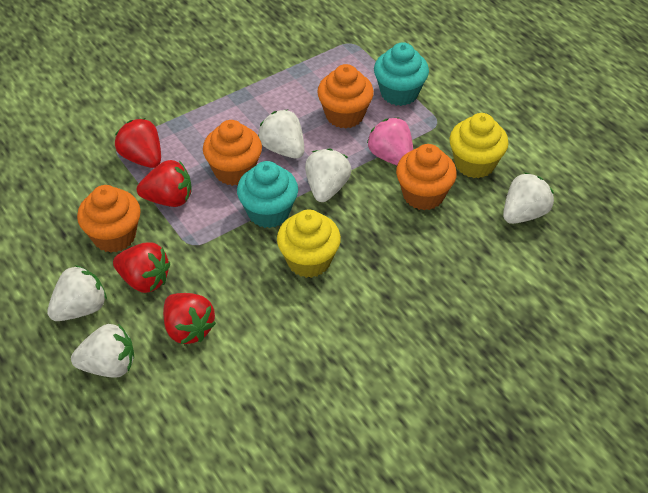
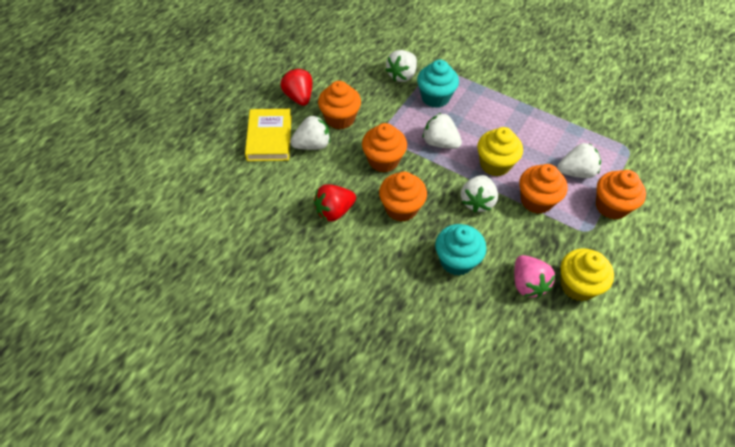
orange cupcake: [77,185,141,253] [203,120,262,186] [317,64,374,128] [396,144,457,210] = 4 -> [318,81,361,129] [362,123,407,173] [379,172,427,222] [519,164,567,214] [596,170,646,219] = 5
red strawberry: [113,242,170,293] [115,118,161,168] [137,160,191,207] [163,293,216,344] = 4 -> [280,68,313,106] [314,184,356,222] = 2
yellow book: none = 0 -> [245,109,292,161] = 1

